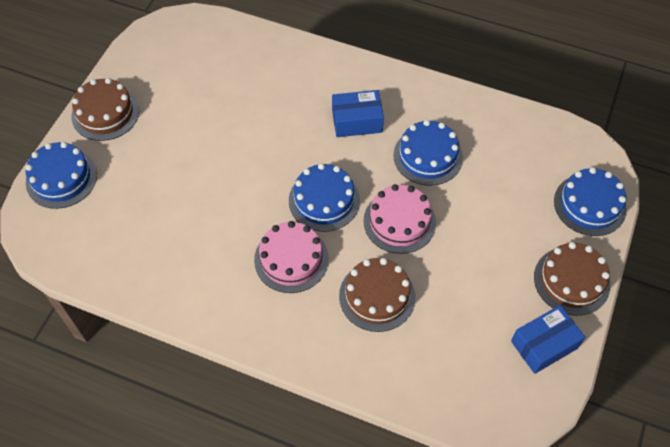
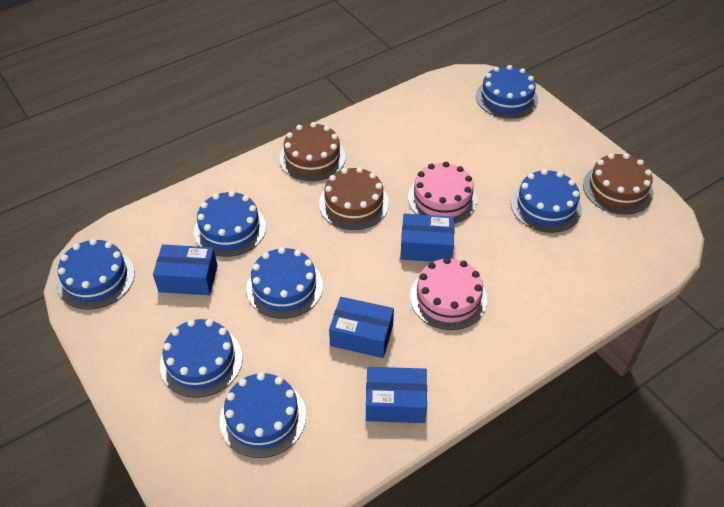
blue box: [332,90,384,137] [511,305,585,374] = 2 -> [153,245,218,295] [329,297,394,358] [366,367,427,423] [400,213,454,262] = 4
blue cake: [26,142,97,209] [289,163,360,232] [393,120,463,186] [554,167,627,236] = 4 -> [57,239,135,310] [160,319,242,398] [194,191,266,257] [220,372,306,458] [246,247,323,319] [476,65,538,119] [511,169,582,233] = 7

